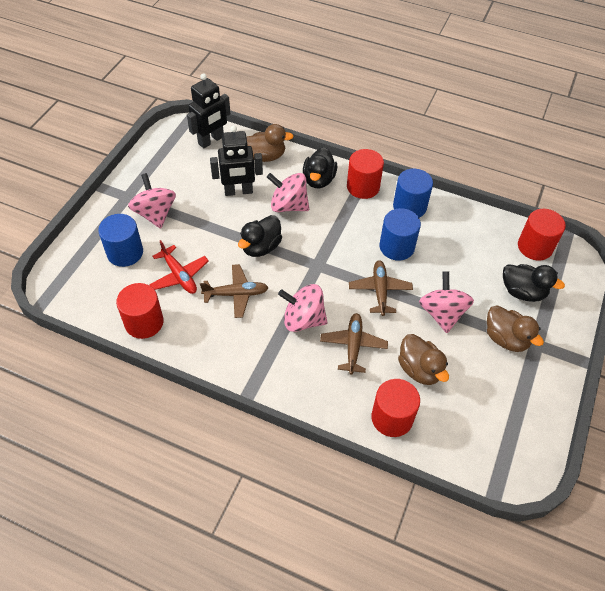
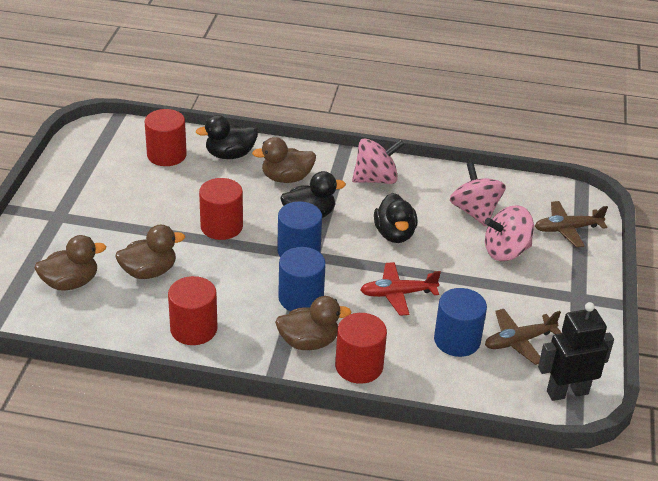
black robot: [187,73,230,148] [210,125,263,196] = 2 -> [538,302,614,401] = 1
brown duck: [246,124,294,162] [398,334,449,385] [487,305,544,352] = 3 -> [34,235,106,290] [115,224,185,279] [252,137,316,183] [275,296,352,350] = 4
brown plane: [200,264,269,318] [320,313,388,375] [349,260,413,316] = 3 -> [485,309,562,365] [535,201,608,247] = 2
pink spinning top: [128,173,176,229] [267,173,309,212] [278,284,328,332] [419,271,474,333] = 4 -> [352,138,405,184] [450,162,506,226] [485,205,534,261] = 3

